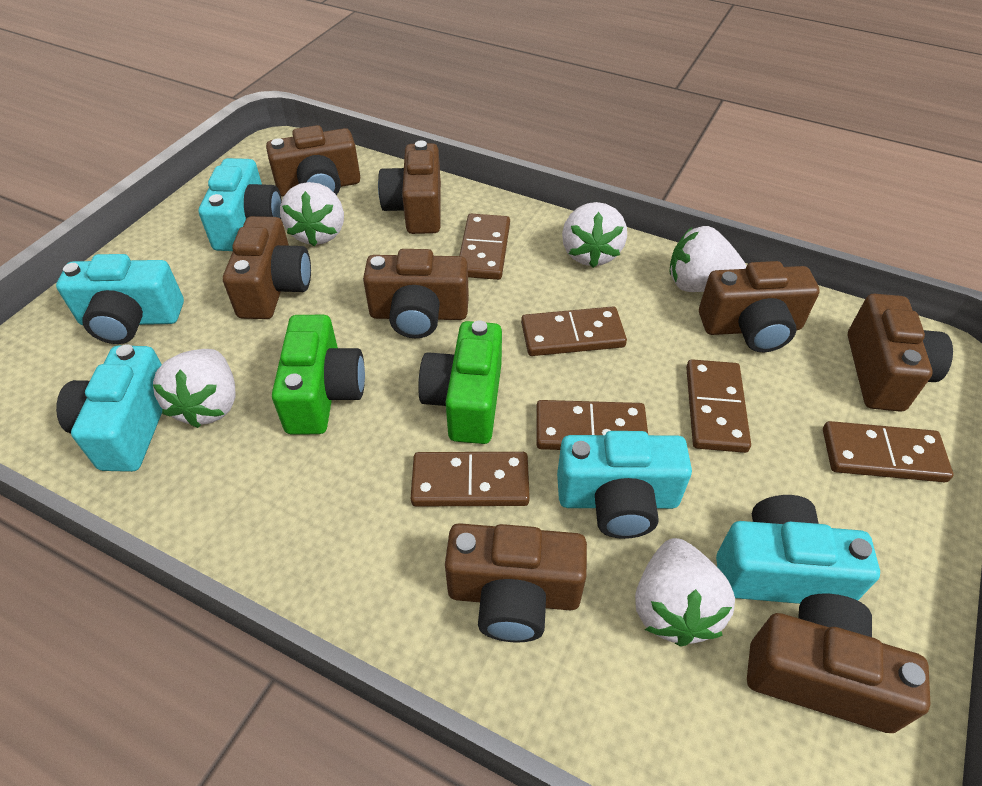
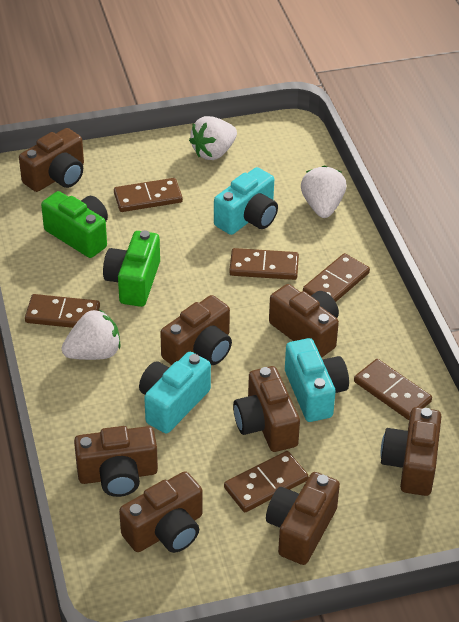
turquoise camera: [56,254,184,344] [56,344,162,472] [199,158,282,251] [557,431,692,539] [716,495,880,604] = 5 -> [139,352,211,433] [214,167,278,235] [285,338,349,422] = 3
white strawberry: [153,349,236,428] [280,182,344,246] [562,202,627,268] [635,538,735,647] [669,226,747,292] = 5 -> [62,309,121,360] [189,116,237,160] [301,165,346,218] = 3

